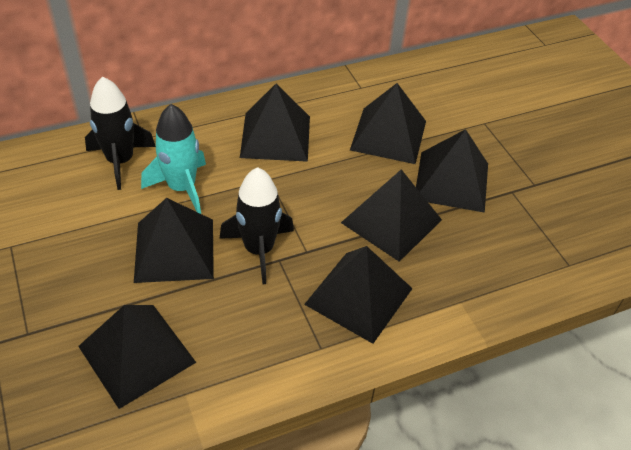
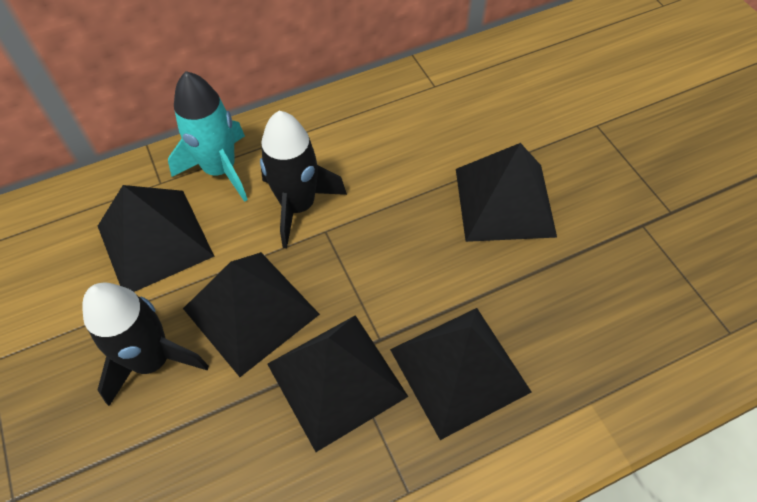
black pyramid: [78,305,196,409] [134,198,214,283] [240,84,310,162] [304,246,413,344] [341,169,442,262] [350,83,426,164] [416,129,488,213] = 7 -> [98,185,214,292] [183,252,320,377] [267,315,408,452] [390,308,531,440] [456,143,557,242] = 5

